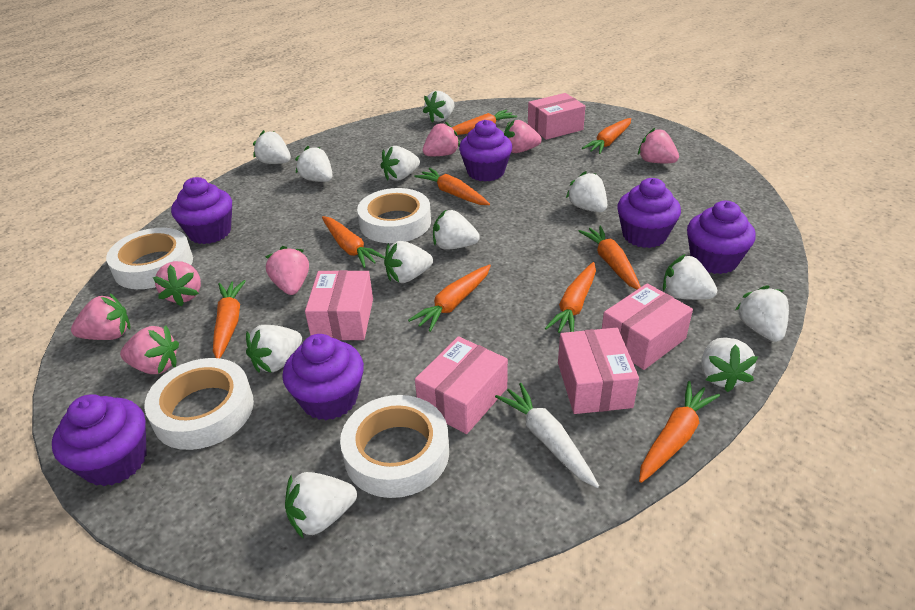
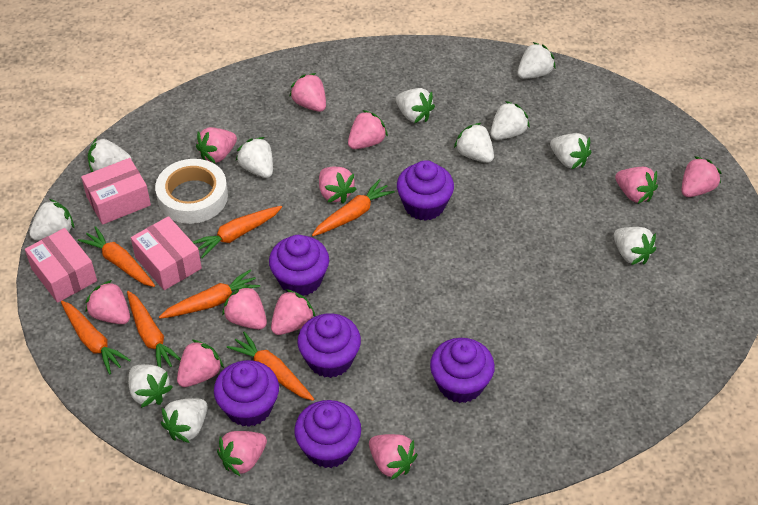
orange carrot: [213,280,246,358] [322,216,385,268] [408,264,491,332] [414,168,490,205] [452,110,517,135] [545,262,596,333] [578,226,641,290] [582,118,631,154] [639,381,720,483] = 9 -> [61,301,131,375] [78,226,155,287] [127,291,181,367] [159,270,260,319] [193,206,282,258] [227,331,314,401] [312,179,395,236] = 7
pink box: [305,270,373,340] [415,336,508,434] [528,93,585,140] [558,328,639,414] [602,283,693,370] = 5 -> [25,228,97,303] [81,158,151,225] [131,216,202,290] = 3
pink strawberry: [71,294,130,340] [120,325,179,374] [153,261,201,306] [265,246,309,295] [423,122,460,156] [504,120,542,153] [638,128,679,163] = 7 -> [86,280,130,324] [177,339,224,387] [196,127,237,164] [217,431,267,477] [222,285,267,330] [271,289,316,335] [289,73,326,112] [319,167,357,204] [348,110,388,149] [369,434,418,480] [615,167,658,204] [682,156,722,197] = 12
white carrot: [495,383,599,488] = 1 -> none = 0
white strawberry: [246,325,302,373] [253,130,291,164] [285,472,357,539] [295,146,333,182] [380,146,420,181] [384,241,433,283] [423,91,455,123] [433,209,480,250] [566,171,607,212] [663,254,717,300] [701,337,758,392] [735,286,789,342] = 12 -> [29,199,74,240] [88,138,132,172] [128,364,173,408] [161,398,208,443] [236,137,273,178] [396,88,435,123] [454,123,494,163] [491,101,530,140] [518,42,556,79] [550,133,591,169] [614,227,656,265] = 11
white tape: [106,228,193,289] [144,358,254,450] [340,395,449,498] [357,188,431,243] = 4 -> [155,159,228,224] = 1

